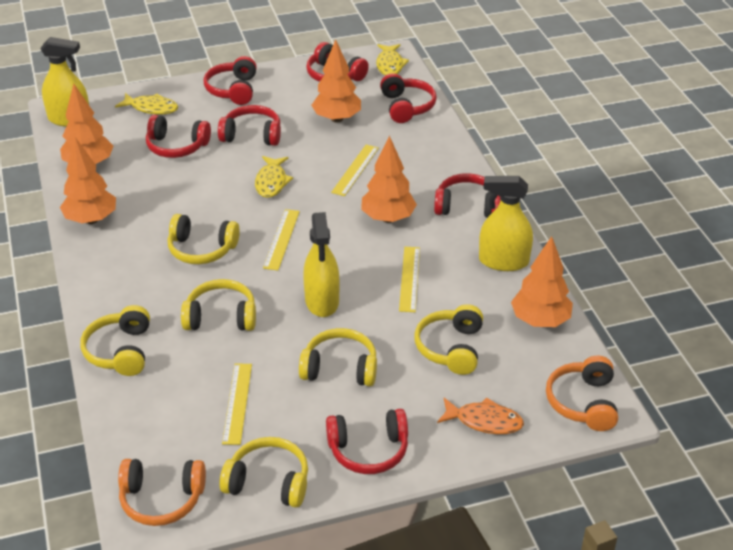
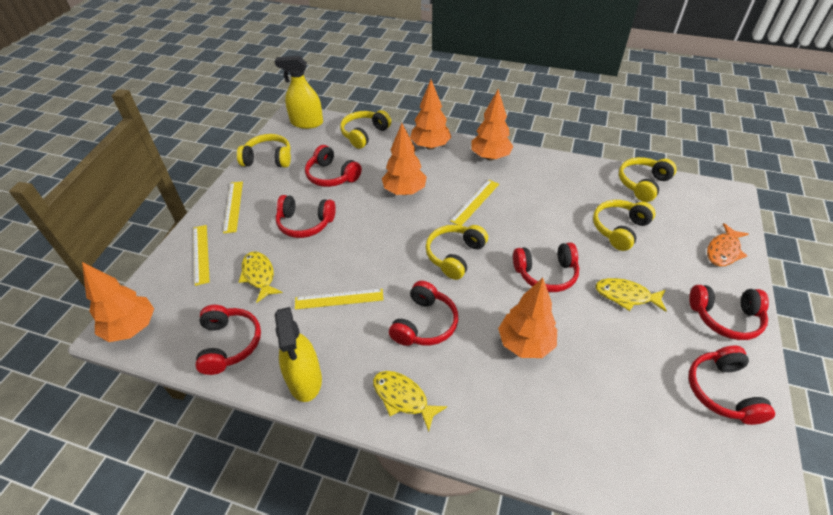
orange headphones: [118,459,206,526] [546,356,618,431] = 2 -> none = 0
yellow headphones: [80,305,150,376] [168,214,240,264] [181,279,256,331] [219,437,308,508] [299,328,377,386] [415,304,483,375] = 6 -> [237,134,291,168] [340,110,391,149] [426,225,488,280] [593,200,655,251] [619,157,677,202] = 5
yellow spray bottle: [41,37,89,127] [303,212,339,317] [479,176,533,271] = 3 -> [275,56,323,129] [275,307,322,402] = 2

